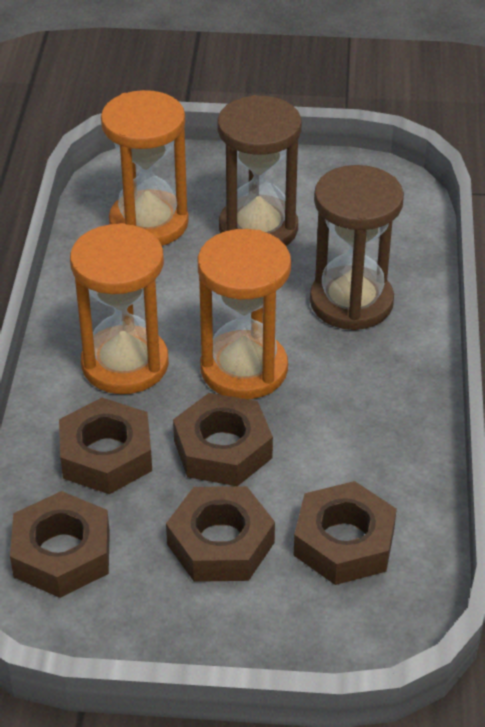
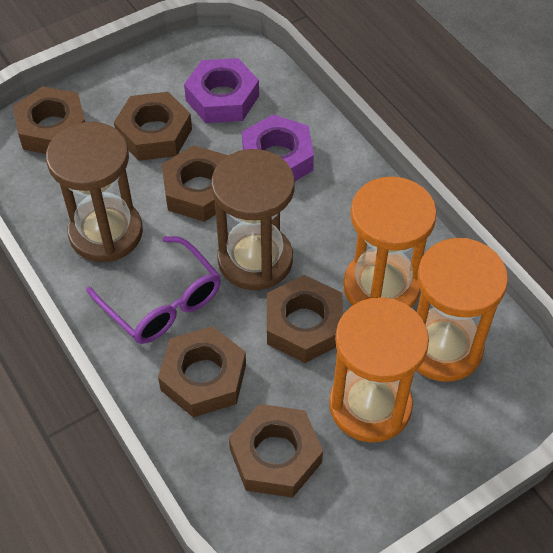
brown nut: [10,491,110,598] [59,398,152,494] [166,486,275,582] [173,393,273,486] [294,481,397,585] = 5 -> [13,86,85,154] [114,92,192,161] [158,326,246,417] [162,145,229,222] [229,404,323,498] [267,275,343,363] = 6
purple glasses: none = 0 -> [86,236,221,344] = 1
purple nut: none = 0 -> [184,58,259,123] [242,114,314,181] = 2

